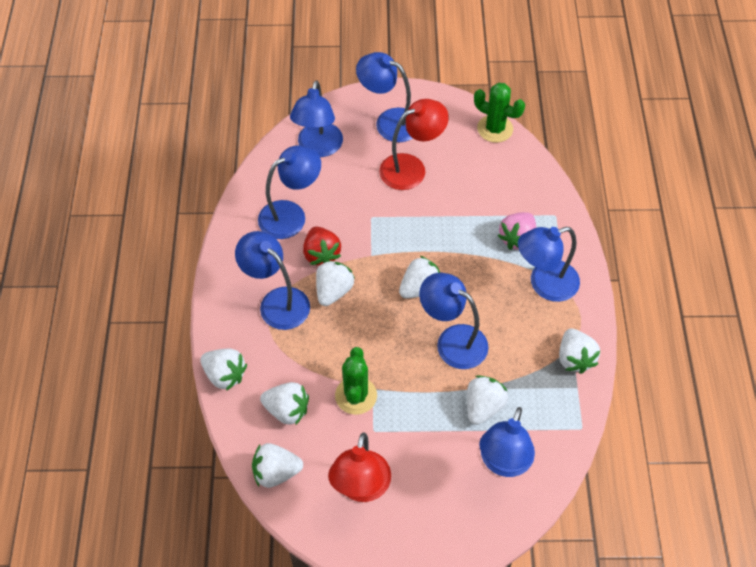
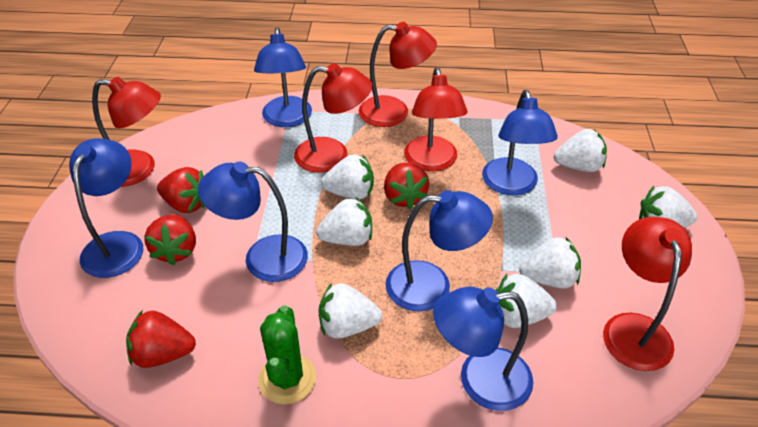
blue lamp: [235,231,310,330] [258,146,321,239] [290,80,343,157] [356,52,413,142] [419,273,488,369] [479,407,535,477] [518,227,580,302] = 7 -> [69,138,143,278] [198,161,308,282] [254,27,312,127] [385,190,493,312] [433,286,533,411] [482,90,558,196] = 6
green cactus: [335,347,377,415] [474,83,525,143] = 2 -> [258,306,316,405] = 1
pink strawberry: [498,212,536,250] = 1 -> none = 0
red lamp: [328,432,391,502] [379,99,449,190] = 2 -> [92,77,161,187] [294,63,372,173] [359,22,437,127] [404,67,468,171] [603,217,692,371] = 5
red strawberry: [303,227,341,266] = 1 -> [126,310,196,368] [144,214,196,265] [157,167,205,213] [384,163,429,209] = 4

